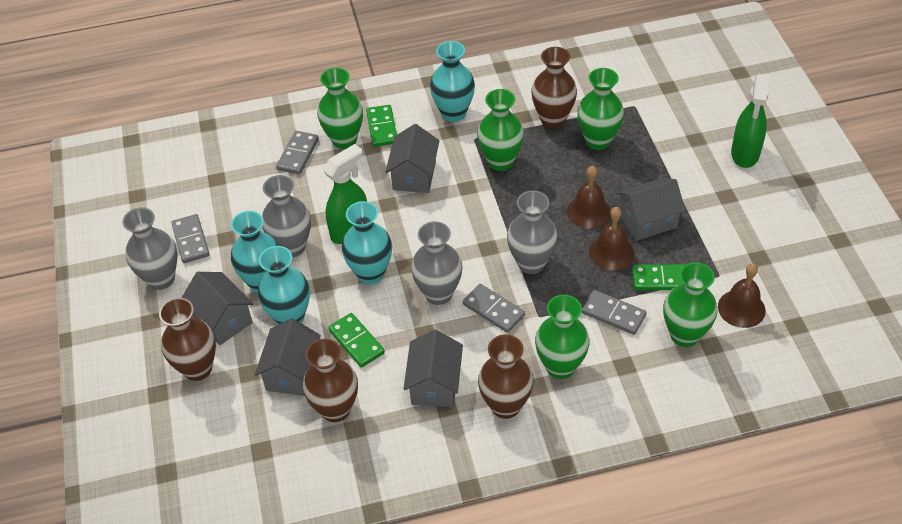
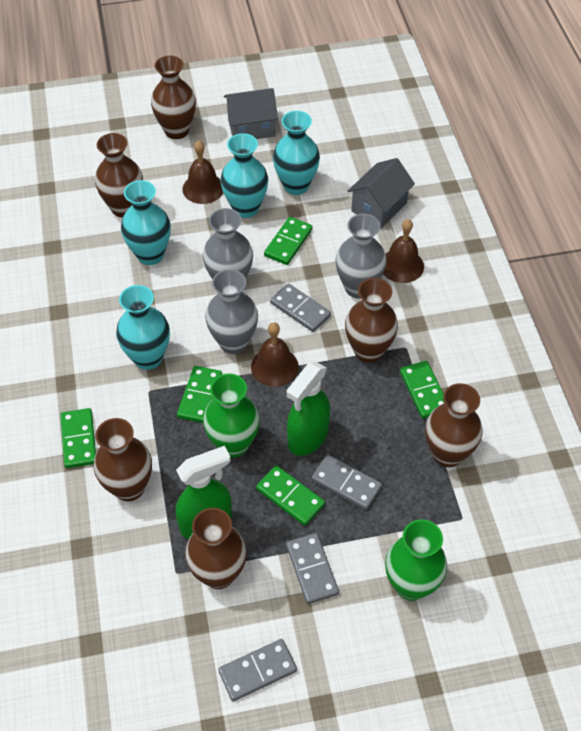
brown vase: [159,298,216,381] [303,339,358,422] [478,334,534,419] [531,47,577,128] = 4 -> [94,418,152,501] [95,133,143,218] [151,56,196,139] [185,508,247,589] [345,278,398,363] [425,383,482,467] = 6
green domino: [328,313,385,368] [366,105,397,147] [632,264,686,290] = 3 -> [60,408,96,468] [177,366,222,423] [256,465,325,526] [264,217,312,265] [400,361,444,419] = 5
green vase: [317,68,363,149] [477,89,524,171] [535,295,590,379] [577,68,624,150] [663,262,718,347] = 5 -> [203,374,260,458] [385,519,447,601] = 2
grey house: [182,272,253,345] [255,318,321,396] [385,124,439,193] [403,330,463,407] [617,178,685,241] = 5 -> [224,88,278,139] [348,158,415,228] = 2
grey vase: [122,207,177,290] [262,175,311,257] [411,221,463,305] [507,190,558,274] = 4 -> [203,208,253,279] [205,269,258,354] [336,214,386,299] = 3

